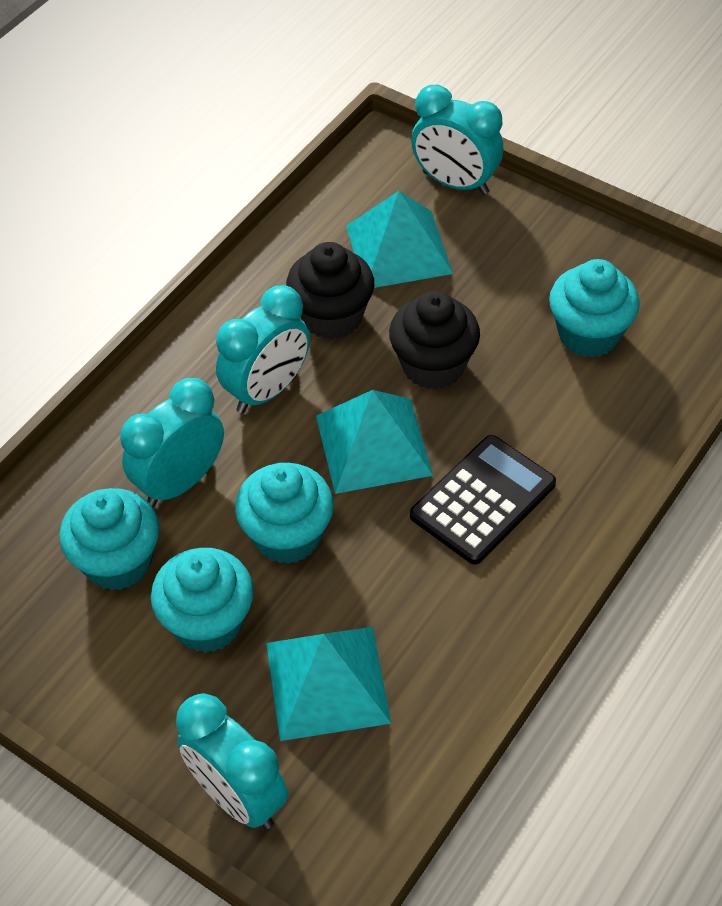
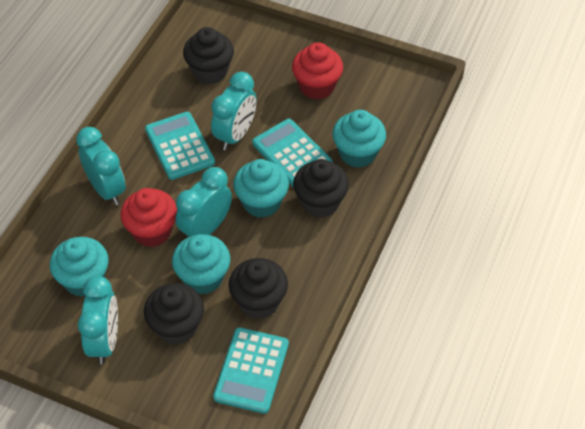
black calculator: [410,435,556,565] = 1 -> none = 0
black cupcake: [286,242,374,340] [389,291,480,390] = 2 -> [144,283,204,345] [183,27,234,84] [229,258,288,319] [293,159,349,218] = 4
red cupcake: none = 0 -> [120,188,177,247] [292,42,343,99] = 2
turquoise calculator: none = 0 -> [145,112,215,180] [213,327,289,414] [252,119,333,187] = 3
turquoise pyramid: [266,627,391,741] [316,390,433,494] [346,191,453,288] = 3 -> none = 0

